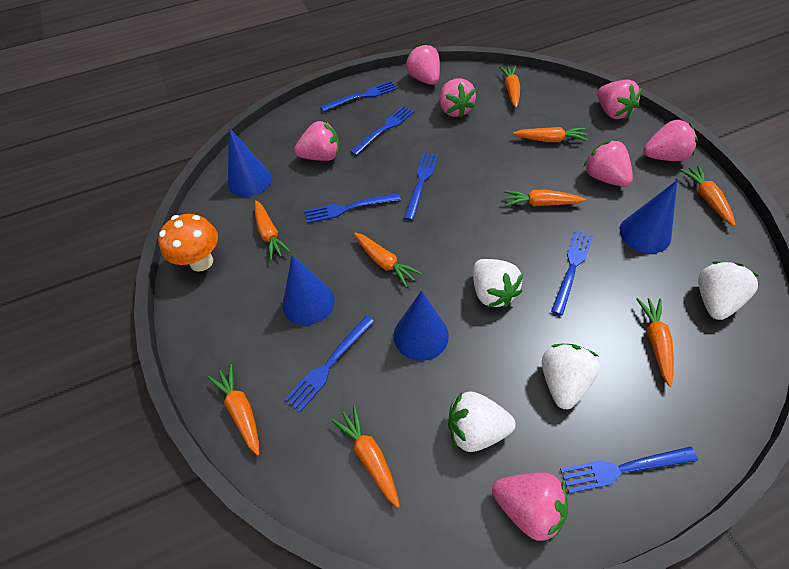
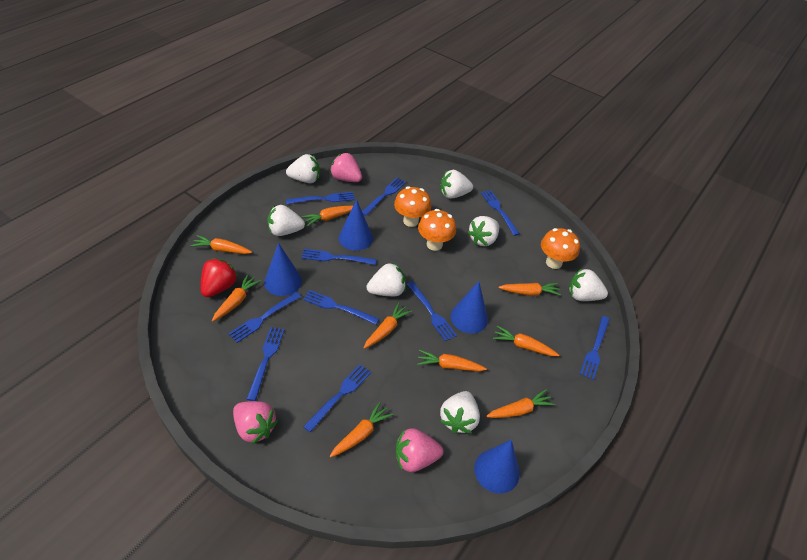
blue fork: [284,316,374,412] [305,193,401,223] [320,81,397,112] [350,106,414,156] [404,152,438,221] [551,231,593,316] [560,447,698,493] = 7 -> [228,292,301,343] [247,327,284,401] [286,192,355,204] [301,249,377,265] [303,290,379,325] [303,364,371,432] [362,178,406,216] [407,281,457,342] [481,190,520,236] [580,316,610,380] = 10
orange mushroom: [158,214,218,272] = 1 -> [394,186,431,227] [418,209,456,251] [541,228,580,269] = 3
pink strawberry: [294,121,340,161] [406,43,440,85] [440,78,476,118] [492,472,568,542] [584,140,633,187] [597,79,642,119] [643,120,698,161] = 7 -> [233,401,278,445] [330,153,362,182] [395,428,444,472] = 3
red strawberry: none = 0 -> [201,258,238,297] = 1
white strawberry: [448,391,516,452] [473,259,523,307] [542,344,600,409] [698,261,758,320] = 4 -> [267,205,305,236] [286,154,320,183] [367,262,406,296] [440,391,480,434] [441,170,473,199] [467,216,499,246] [568,268,608,301] = 7

